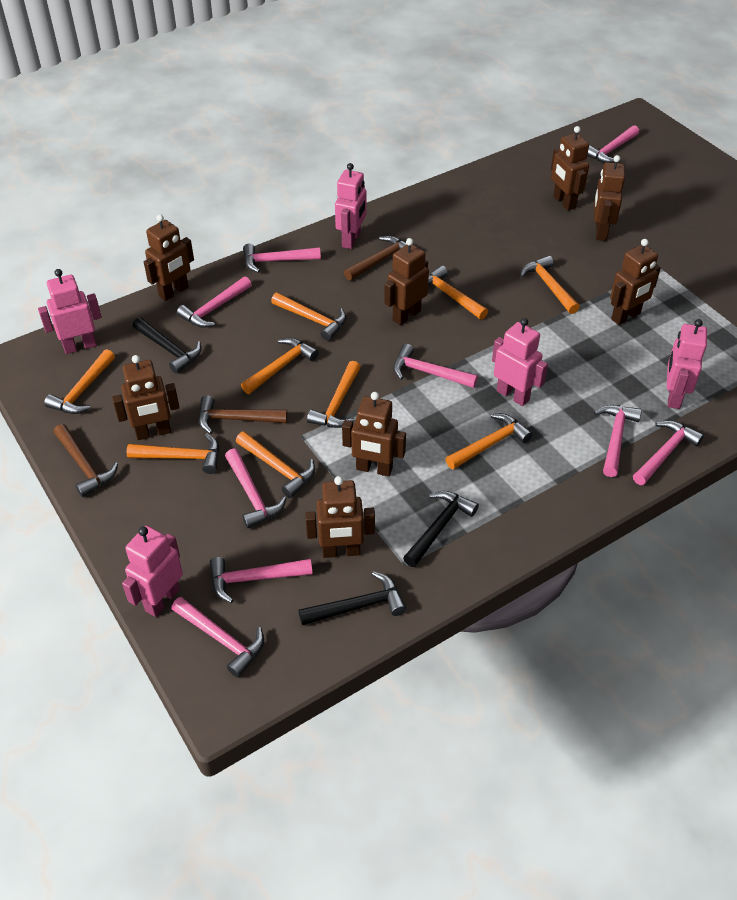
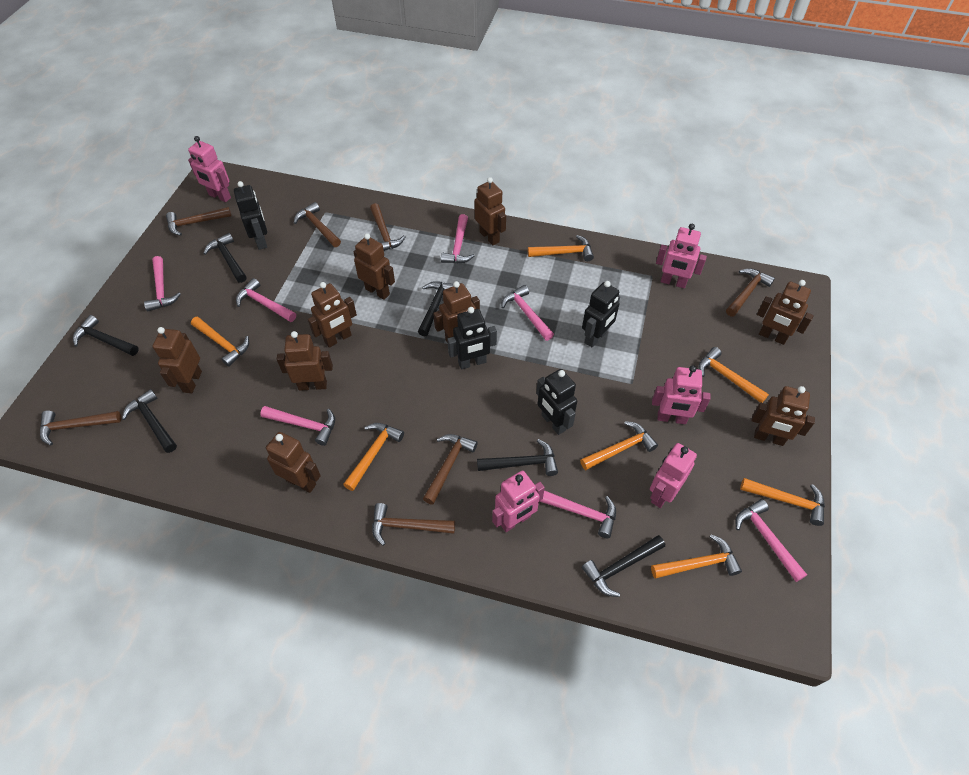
black hammer: [133,317,201,374] [298,572,406,626] [403,491,479,567] = 3 -> [73,315,139,356] [122,389,177,453] [203,233,247,283] [418,281,453,336] [477,439,558,476] [582,535,665,597] = 6
black robot: none = 0 -> [234,181,267,250] [447,307,497,370] [536,369,577,435] [582,281,620,347] = 4
brown hammer: [54,424,118,497] [198,395,288,434] [344,236,407,281] = 3 -> [40,411,121,446] [166,207,232,236] [294,202,341,247] [370,203,406,251] [372,503,455,546] [423,434,478,505] [726,268,775,317] = 7
brown robot: [112,355,180,440] [144,214,194,301] [305,476,375,558] [342,392,406,476] [384,238,429,325] [551,126,589,211] [594,155,625,241] [610,239,661,325] = 8 -> [152,327,202,393] [266,432,321,493] [277,331,333,391] [308,282,357,348] [354,233,395,300] [433,281,480,343] [474,177,506,245] [751,386,815,446] [757,280,814,345] = 9
orange hammer: [44,349,115,414] [127,434,219,474] [236,431,315,498] [241,338,319,394] [271,293,346,341] [307,361,361,428] [428,266,488,320] [446,413,533,470] [520,255,580,314] = 9 -> [191,317,249,367] [343,423,404,491] [528,235,594,261] [580,421,658,470] [651,534,742,578] [698,347,769,403] [740,478,825,526] = 7
pink hammer: [171,597,264,678] [177,276,252,328] [209,557,312,603] [225,449,286,529] [243,243,321,273] [393,344,478,388] [587,125,639,163] [594,405,642,477] [633,420,704,485] = 9 -> [144,256,181,311] [236,278,296,322] [260,406,335,446] [441,214,475,263] [501,285,554,341] [539,490,616,538] [736,499,807,582] = 7

